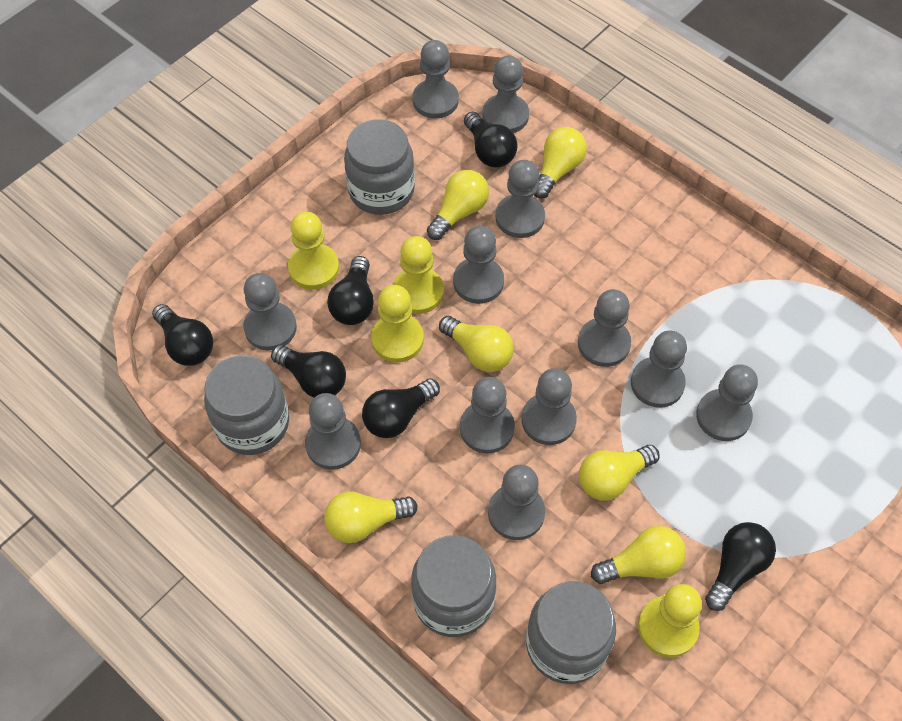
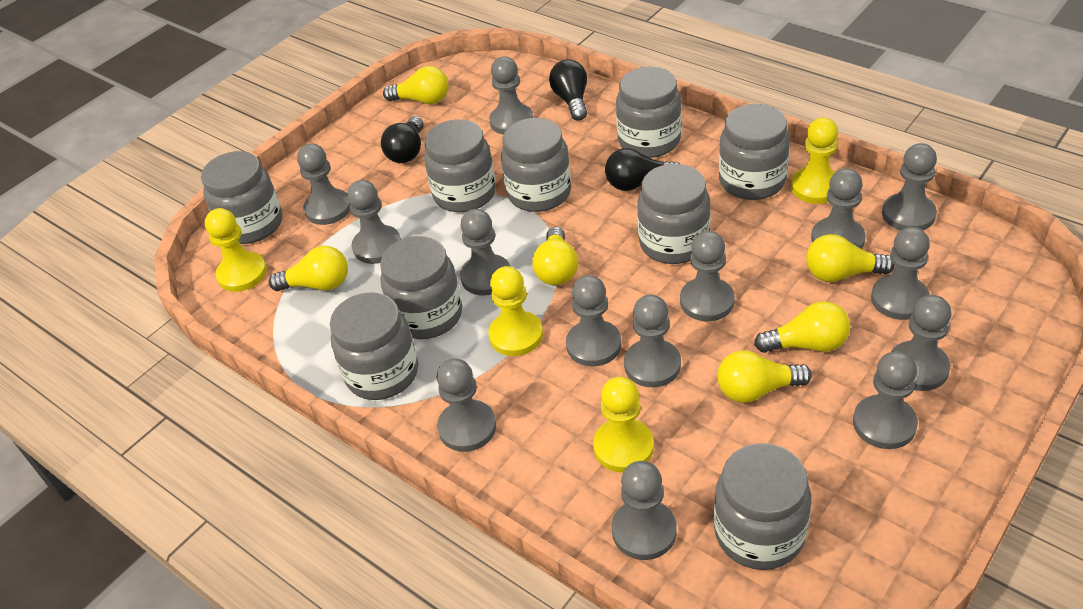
black light bulb: [152,304,213,366] [271,345,346,398] [327,256,374,325] [362,378,440,438] [464,111,517,168] [705,522,776,611] = 6 -> [381,116,424,163] [549,59,587,121] [605,148,680,191] = 3
grey jar: [204,355,289,455] [344,119,415,215] [411,535,496,637] [526,581,616,684] = 4 -> [201,151,282,244] [330,292,418,400] [380,236,462,339] [424,119,496,213] [501,118,571,212] [616,67,682,158] [637,164,711,264] [714,443,811,570] [719,104,790,200] = 9
grey pawn: [243,273,297,351] [305,393,361,470] [412,40,459,119] [453,226,504,304] [460,377,515,453] [482,55,529,133] [488,465,545,540] [496,160,545,238] [522,368,577,445] [578,289,631,367] [631,330,687,408] [696,364,758,441] = 12 -> [297,144,350,225] [347,180,401,264] [437,358,496,452] [460,209,510,296] [489,57,533,135] [566,275,621,366] [612,461,676,560] [624,295,681,387] [680,231,735,321] [811,168,866,249] [853,351,918,449] [871,227,930,320] [882,143,937,231] [891,295,952,391] = 14

